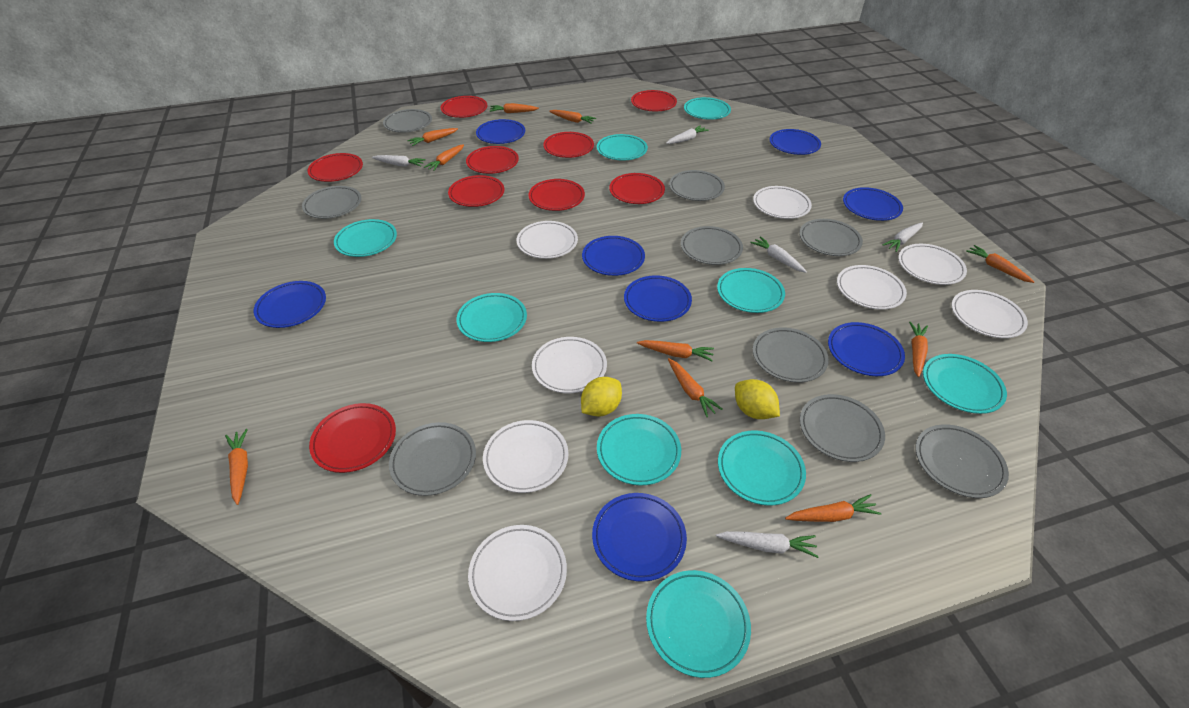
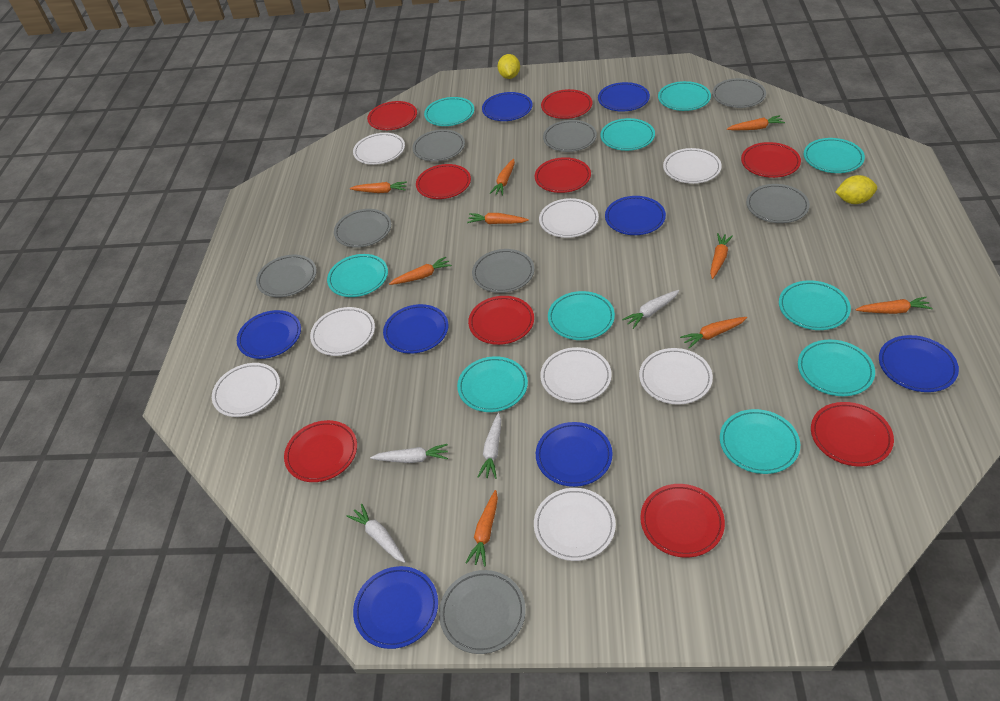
grey plate: [302,186,362,219] [383,109,432,133] [389,422,476,496] [669,170,725,201] [681,226,743,265] [753,327,829,383] [800,219,863,256] [800,394,885,462] [916,424,1009,498] = 9 -> [256,255,317,297] [334,209,391,248] [412,129,465,162] [439,570,526,654] [472,249,534,293] [543,120,597,152] [712,78,766,108] [746,184,810,223] = 8
orange carrot: [225,429,248,505] [407,128,458,146] [424,144,464,171] [490,103,539,113] [549,110,596,124] [637,340,714,361] [668,358,723,417] [785,494,881,522] [909,322,928,377] [966,245,1034,283] = 10 -> [350,181,407,193] [389,257,452,285] [465,490,498,567] [467,213,529,224] [489,159,515,196] [680,317,747,348] [710,233,733,279] [727,115,785,130] [856,297,933,314] = 9
turquoise plate: [334,219,397,257] [456,293,527,342] [597,134,648,161] [597,414,681,485] [646,570,751,678] [684,97,731,120] [717,268,785,313] [718,430,806,506] [923,354,1007,414] = 9 -> [327,254,388,297] [424,97,474,126] [457,356,528,412] [548,291,615,340] [600,118,655,151] [658,81,711,111] [720,409,800,474] [779,280,851,330] [798,340,875,396] [804,138,865,173] = 10
white carrot: [372,155,426,167] [666,125,709,144] [716,531,819,558] [750,236,807,273] [883,222,923,252] = 5 -> [347,504,406,563] [370,444,448,463] [478,413,501,479] [622,290,680,329] = 4

